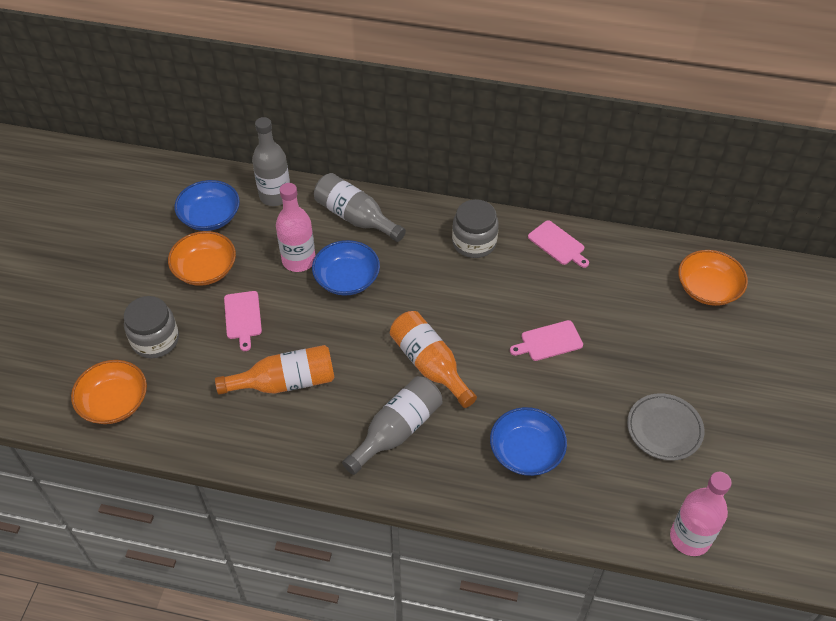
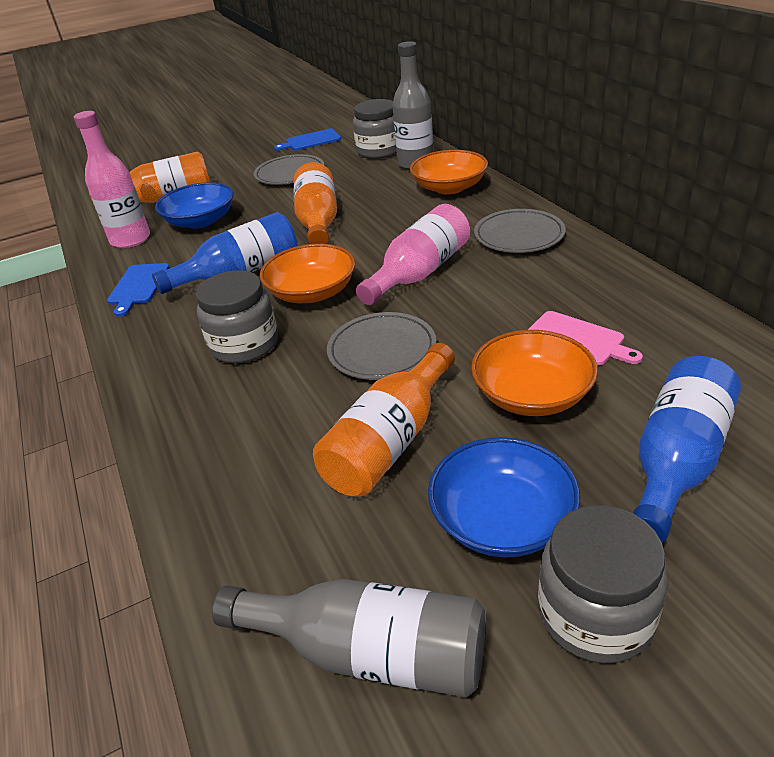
blue bottle: none = 0 -> [152,212,297,294] [633,356,741,543] = 2
blue bowl: [174,180,240,231] [312,240,380,295] [490,407,567,476] = 3 -> [155,182,234,229] [428,437,580,557] = 2
blue cutting board: none = 0 -> [107,263,170,317] [274,128,341,151] = 2
grey bottle: [252,117,290,206] [314,173,406,242] [342,376,442,475] = 3 -> [212,579,486,698] [392,41,433,170] = 2
grey jar: [124,296,179,358] [452,199,499,258] = 2 -> [196,270,278,364] [353,99,397,159] [538,505,668,664] = 3
grey plate: [627,393,704,461] = 1 -> [254,154,324,185] [327,312,436,380] [474,209,566,253] = 3
orange bottle: [215,345,334,395] [390,311,477,408] = 2 -> [88,151,210,203] [294,162,337,244] [313,343,455,496] = 3
pink cutting board: [224,291,262,351] [510,320,583,361] [528,220,589,268] = 3 -> [528,311,643,365] = 1

